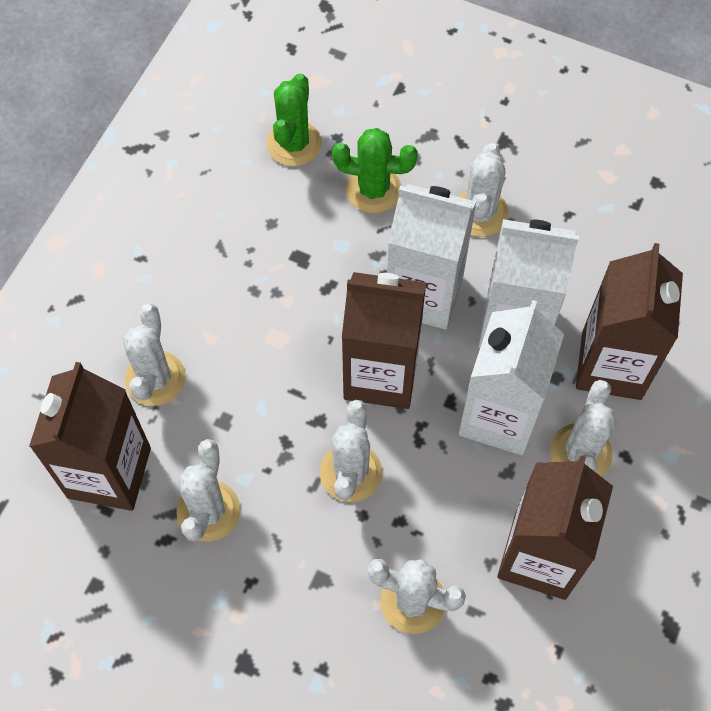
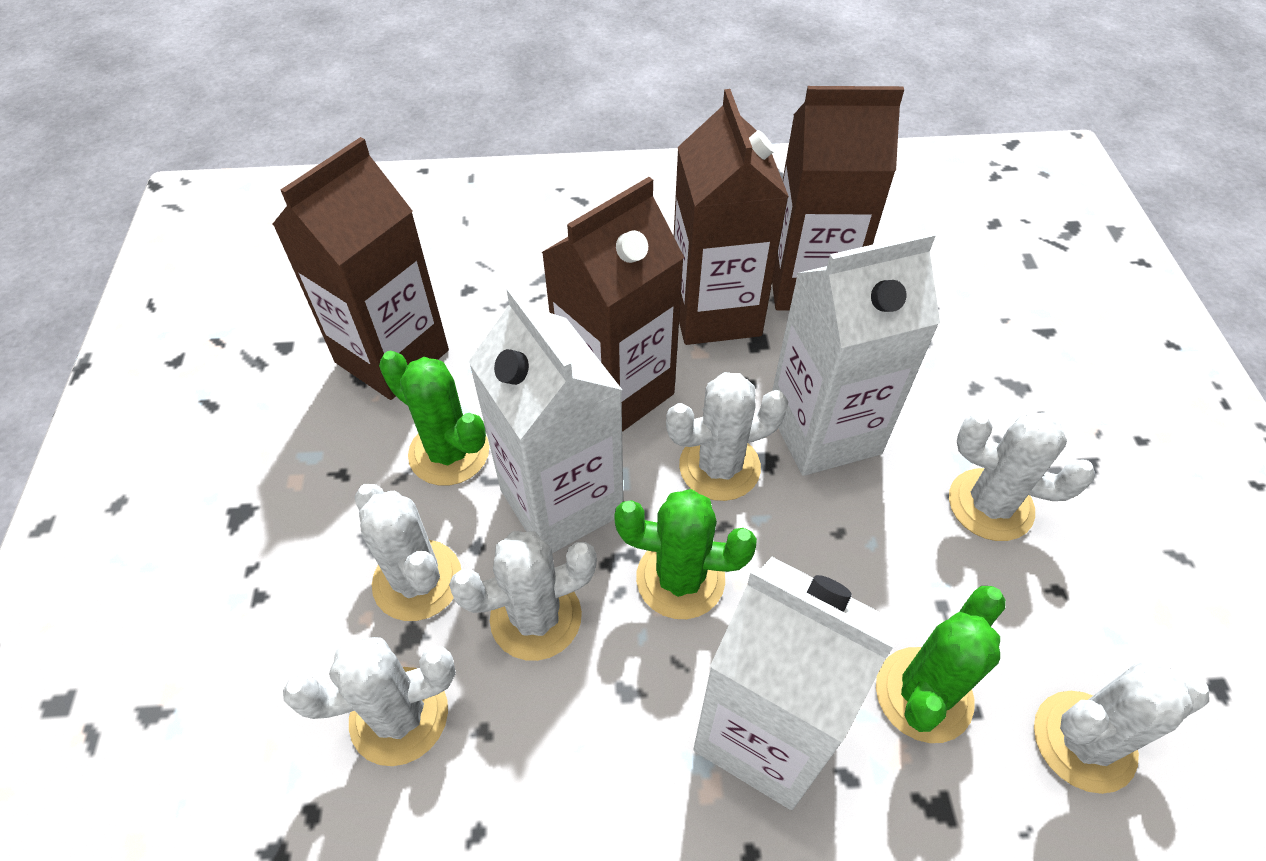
green cactus: [266,73,322,166] [332,128,418,213] = 2 -> [379,351,489,486] [614,489,757,619] [876,586,1006,743] = 3

